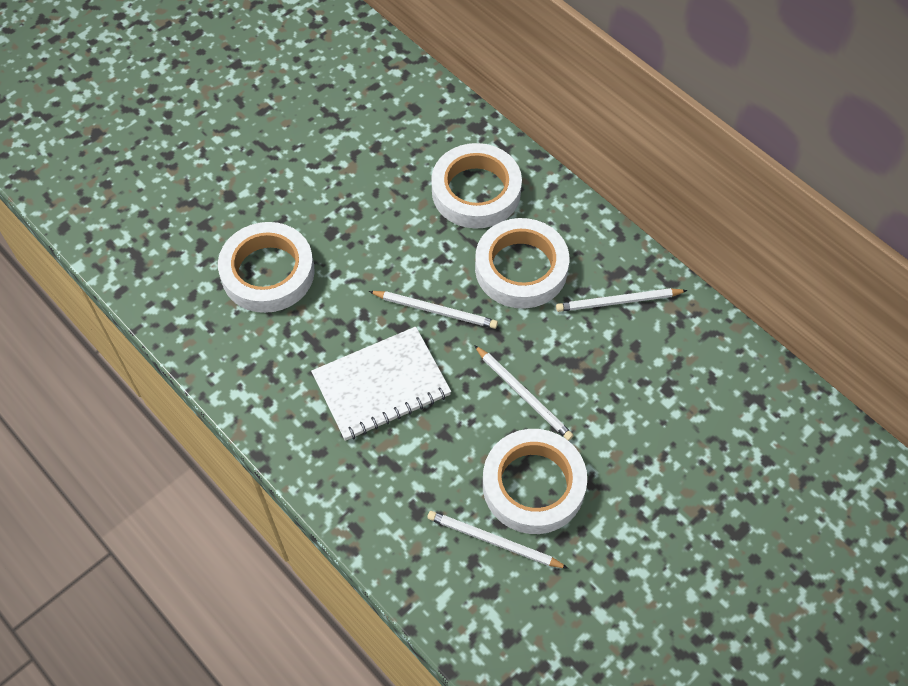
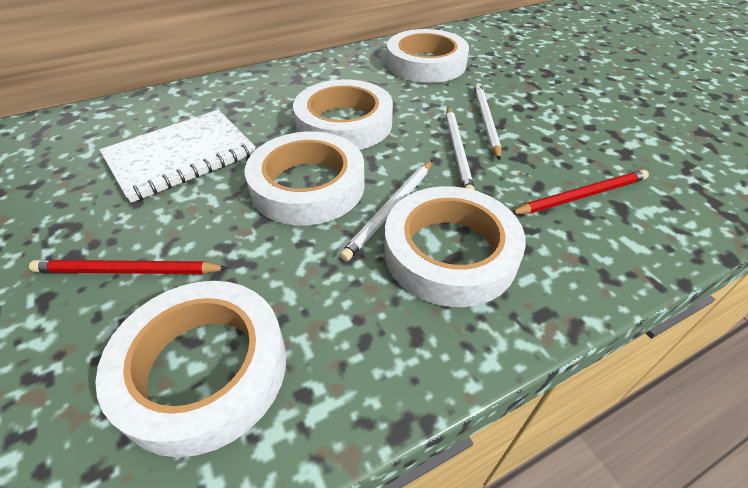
red pencil: none = 0 -> [29,260,228,274] [512,170,649,214] = 2
white pencil: [369,291,498,329] [427,511,568,569] [474,345,574,441] [556,288,688,312] = 4 -> [340,160,433,262] [446,107,475,190] [474,83,501,160] = 3
white tape: [218,222,315,313] [431,143,522,229] [475,218,569,308] [483,429,587,534] = 4 -> [95,281,286,457] [245,131,365,226] [293,79,393,150] [384,186,526,307] [386,29,469,83] = 5

